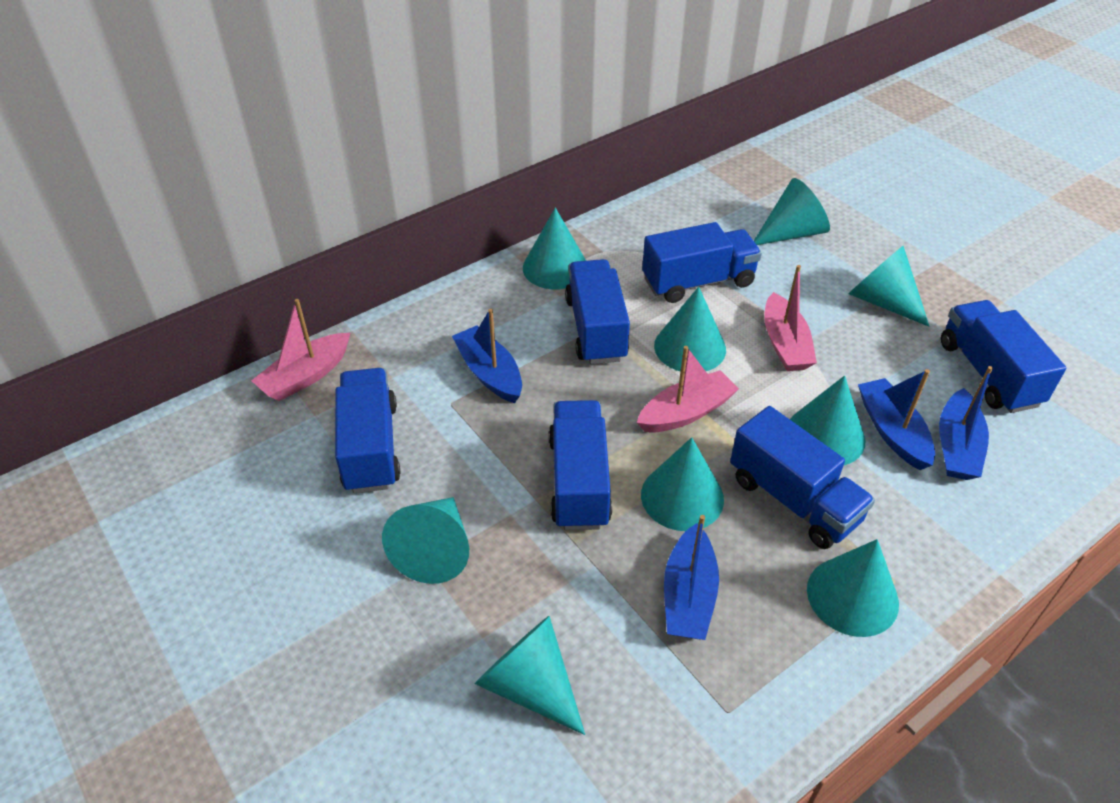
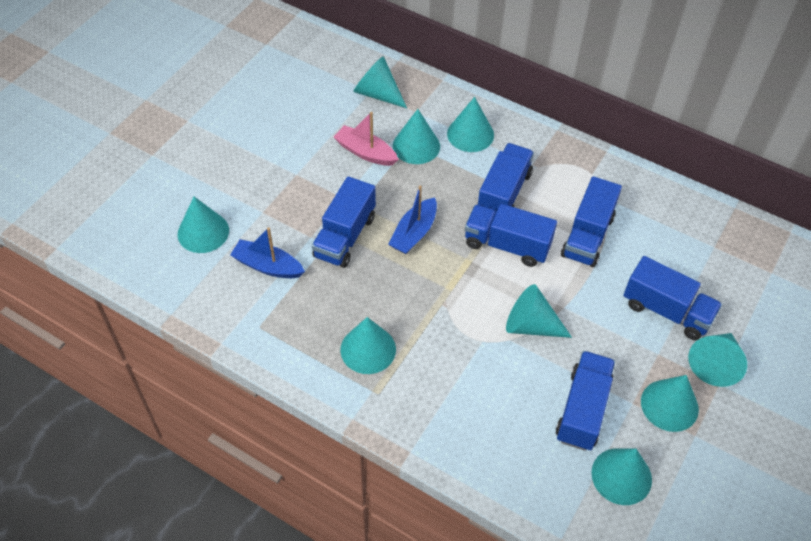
blue boat: [452,309,522,403] [664,515,719,640] [858,369,935,470] [939,366,993,480] = 4 -> [230,228,305,278] [388,185,437,254] = 2
pink boat: [251,299,350,401] [637,346,739,433] [764,265,817,371] = 3 -> [334,112,399,166] = 1

